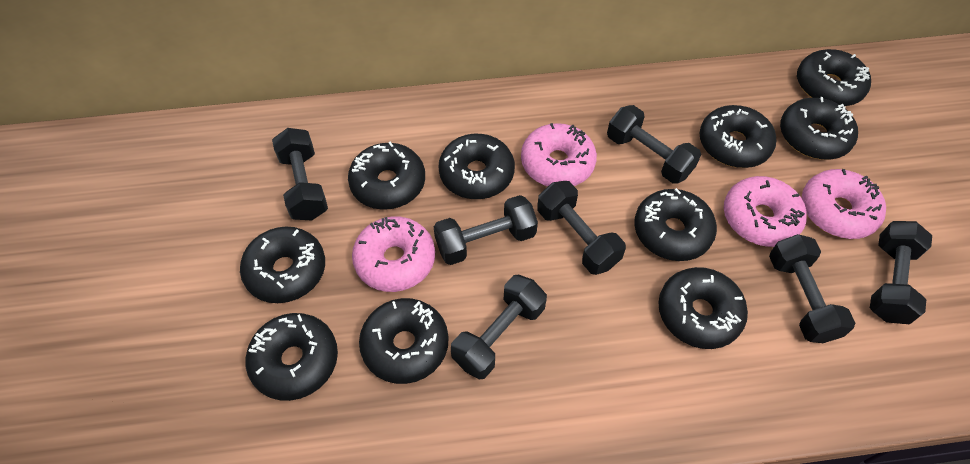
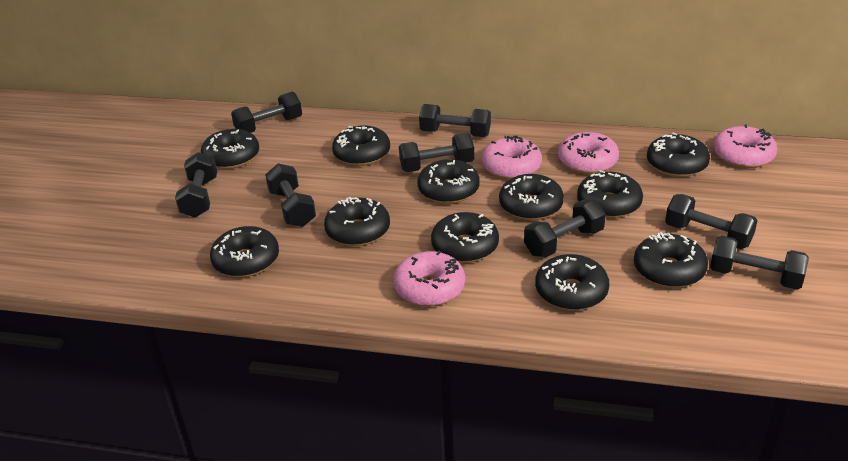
black donut: [240,227,325,303] [245,313,338,401] [348,142,425,210] [359,298,449,384] [438,134,515,199] [634,188,717,261] [658,267,748,349] [700,105,776,168] [780,97,858,160] [797,49,871,106] = 10 -> [201,129,259,169] [210,226,279,277] [324,197,390,246] [332,125,390,166] [418,159,480,204] [431,212,499,263] [499,174,564,220] [535,254,609,310] [577,170,643,218] [634,232,708,288] [647,133,710,177] = 11
black dumbbell: [272,128,328,220] [434,195,538,265] [451,275,547,380] [537,181,626,275] [607,105,701,184] [769,234,855,343] [870,221,932,324] = 7 -> [175,152,217,218] [231,92,302,133] [265,163,316,227] [399,133,474,172] [419,104,491,137] [524,199,606,257] [665,194,758,249] [710,236,809,290] = 8

